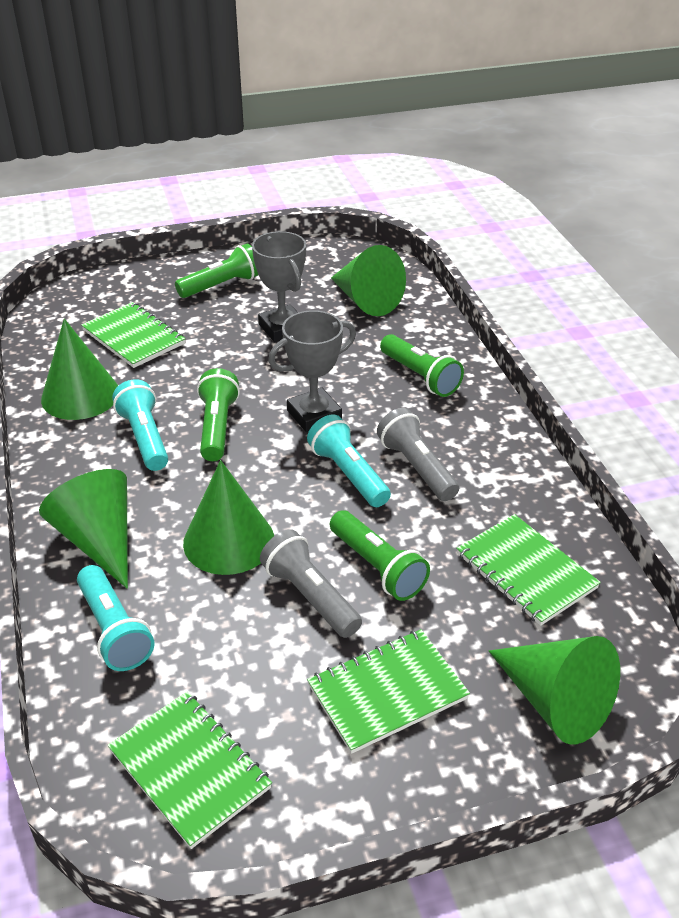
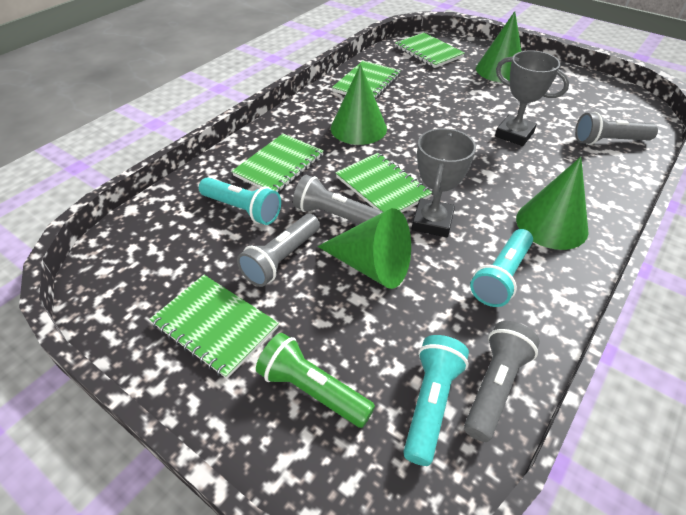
green cone: [39,469,128,588] [41,319,118,420] [183,460,274,575] [331,245,406,316] [489,636,620,745] = 5 -> [317,208,411,289] [331,64,387,145] [476,11,522,82] [516,157,589,250] = 4
green flashlight: [175,243,258,298] [197,368,240,461] [330,510,430,601] [380,334,464,397] = 4 -> [256,333,375,428] = 1
green notebook: [81,302,186,368] [108,691,272,849] [307,629,470,754] [456,514,601,626] = 4 -> [149,275,279,379] [232,134,324,193] [332,61,401,99] [336,153,432,212] [395,32,465,68] = 5
grey flashlight: [260,529,362,638] [377,408,459,501] = 2 -> [237,214,320,287] [293,175,383,224] [464,321,540,442] [575,112,658,145] = 4

